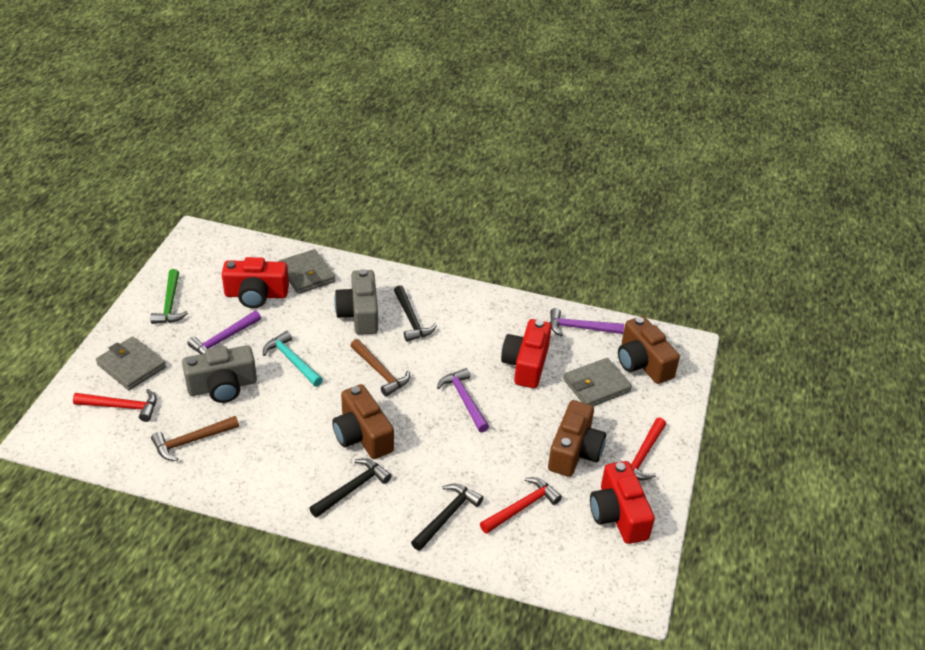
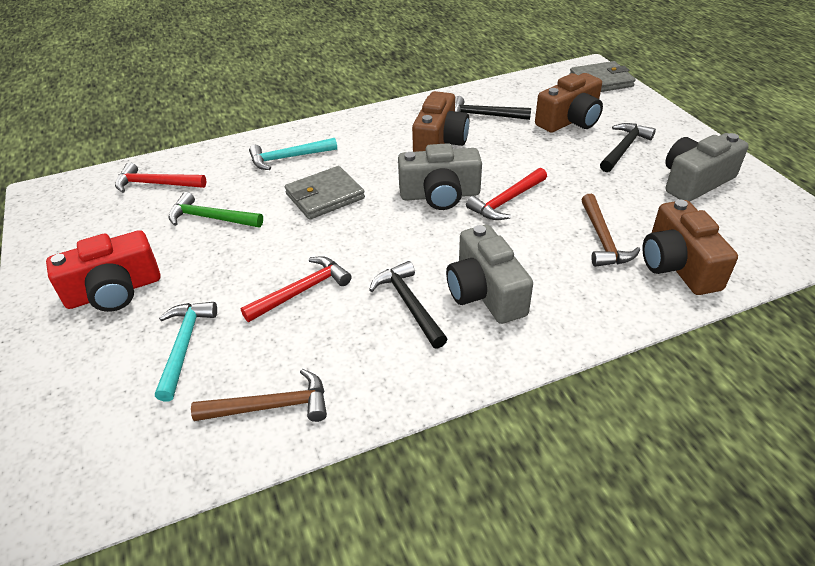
grey camera: [182,345,257,403] [334,269,378,335] = 2 -> [398,143,482,210] [446,225,533,324] [665,133,749,201] = 3
grey wallet: [96,337,166,390] [278,249,335,294] [563,358,632,406] = 3 -> [285,166,365,220] [570,61,636,92] = 2
purple hammer: [187,311,261,354] [437,368,489,433] [550,308,624,336] = 3 -> none = 0
red camera: [222,257,289,308] [501,319,552,388] [590,461,655,544] = 3 -> [46,230,160,312] = 1
turquoise hammer: [263,331,323,387] = 1 -> [155,302,217,402] [249,138,337,170] = 2

